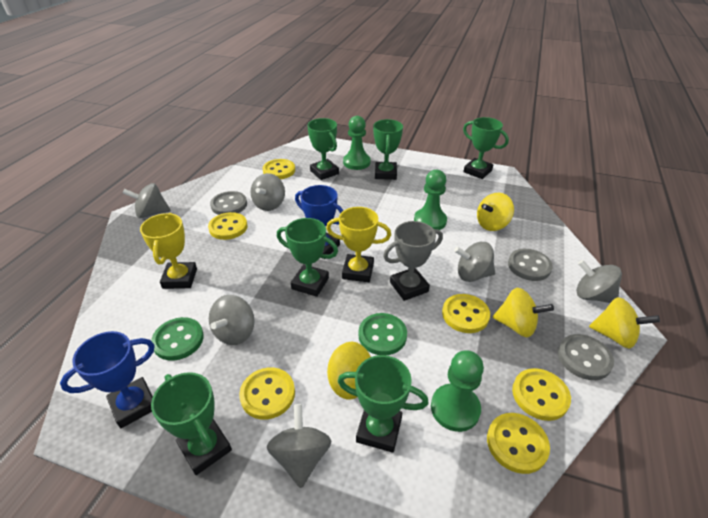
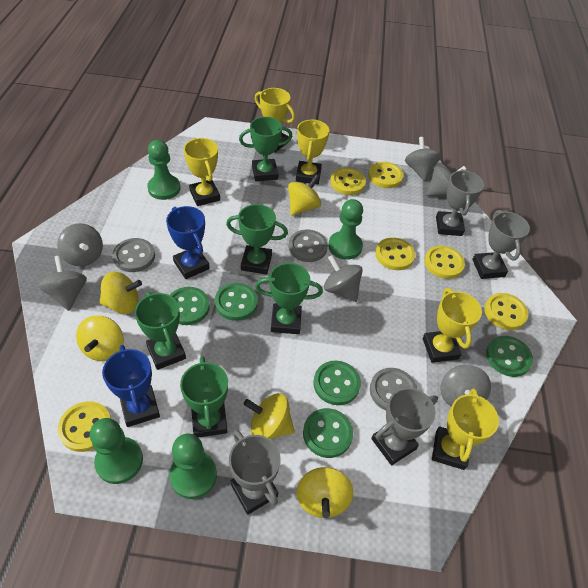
green button: [151,317,204,361] [358,313,407,355] = 2 -> [170,287,210,325] [215,283,258,321] [303,408,353,458] [313,361,361,405] [486,336,533,377] = 5
green pawn: [343,116,371,170] [414,170,447,230] [431,350,484,432] = 3 -> [90,418,143,484] [147,140,181,200] [169,433,217,499] [328,199,363,260] = 4
green trophy: [151,372,232,475] [277,218,338,297] [307,118,339,180] [338,355,428,453] [373,119,403,180] [463,117,509,179] = 6 -> [135,291,186,370] [180,356,228,437] [226,204,288,275] [239,117,293,181] [255,263,323,334] = 5
grey trophy: [383,221,443,301] = 1 -> [229,430,280,515] [371,388,438,465] [436,169,484,236] [472,210,530,279] = 4
yellow spinning top: [327,342,371,400] [477,193,514,231] [493,288,554,337] [589,297,660,349] = 4 -> [76,315,124,361] [99,272,142,314] [244,393,295,439] [288,174,321,216] [297,467,353,518] = 5
yellow trophy: [140,213,197,289] [326,207,391,282] = 2 -> [184,138,220,206] [255,88,295,153] [296,119,329,185] [423,288,482,363] [432,388,499,470] = 5

